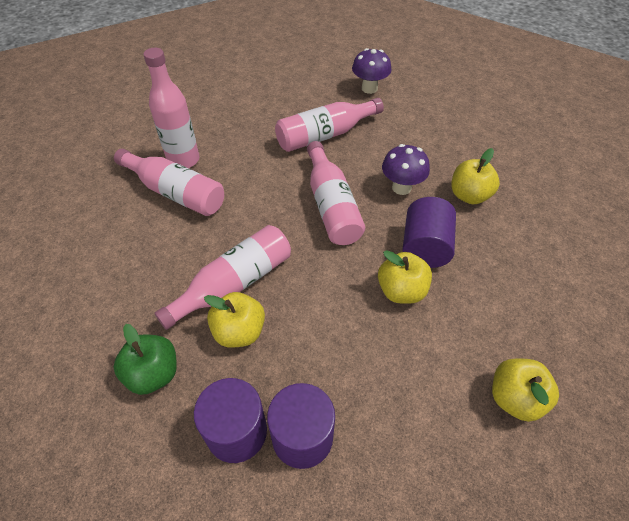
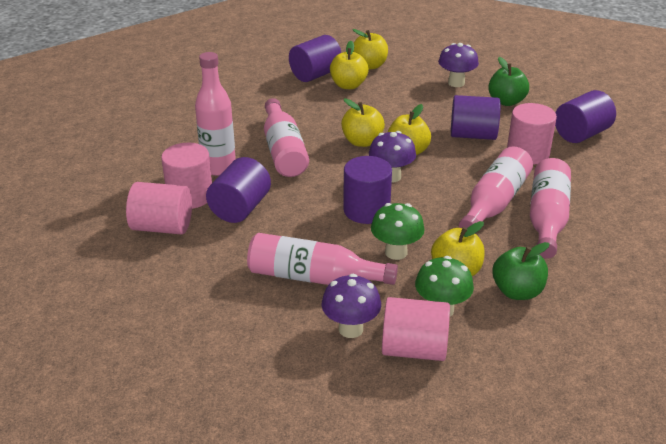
green apple: [113,324,177,395] = 1 -> [488,57,529,106] [493,242,550,300] = 2
green mushroom: none = 0 -> [371,203,425,260] [415,256,474,317] = 2
pink cylinder: none = 0 -> [126,182,192,234] [161,143,212,209] [382,297,450,361] [507,103,557,165] = 4
purple cylinder: [194,378,267,463] [267,383,335,469] [402,197,456,268] = 3 -> [206,157,271,223] [289,35,342,82] [343,156,392,224] [451,95,500,140] [555,90,616,143] = 5
purple mushroom: [352,48,391,94] [382,144,430,195] = 2 -> [321,274,381,338] [369,131,416,182] [438,43,479,87] = 3
yellow apple: [204,292,265,348] [378,250,432,304] [451,148,500,205] [492,358,559,422] = 4 -> [330,41,369,89] [341,98,385,147] [352,29,388,70] [388,104,431,155] [431,221,485,276] = 5

